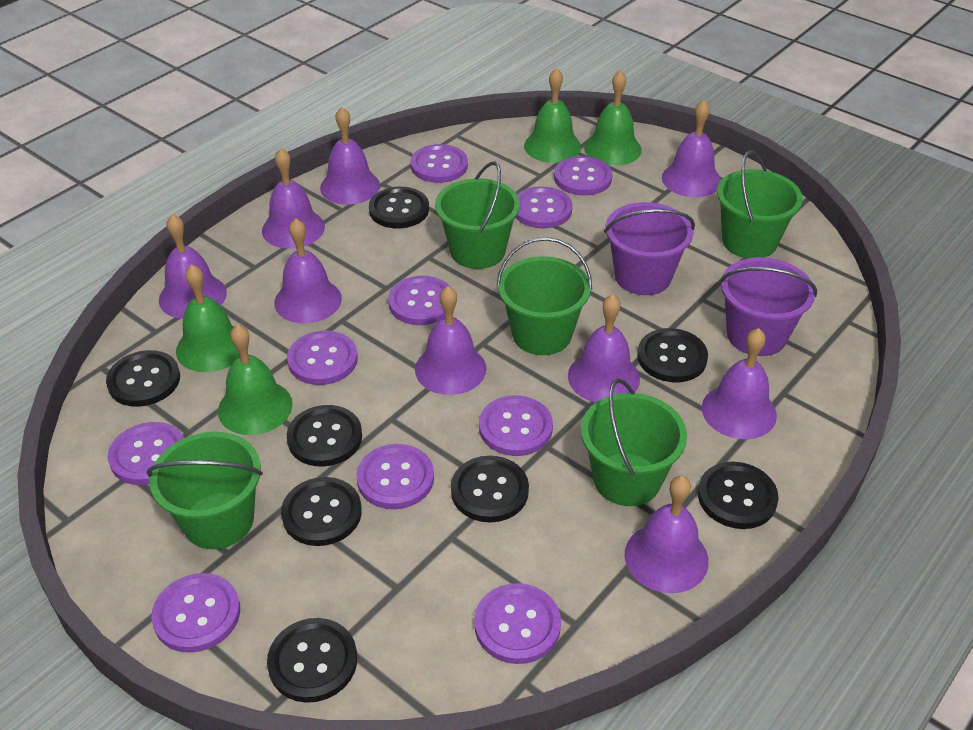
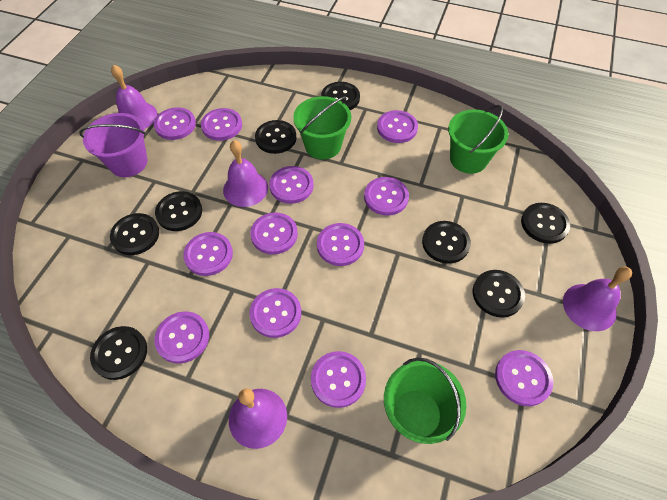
green bell: [176,264,240,372] [218,324,293,435] [524,68,581,163] [584,70,642,166] = 4 -> none = 0
green bucket: [147,432,263,549] [435,161,520,269] [497,237,592,355] [581,378,687,506] [717,150,803,258] = 5 -> [293,96,351,160] [384,357,466,444] [448,105,509,174] = 3
purple bell: [159,214,227,319] [262,148,325,249] [274,218,342,324] [320,107,380,205] [415,286,486,395] [568,294,640,403] [625,476,709,593] [662,100,721,197] [702,328,777,439] = 9 -> [111,64,157,129] [223,140,268,207] [229,388,287,449] [563,266,632,331] = 4
purple bucket: [604,202,695,295] [719,257,817,356] = 2 -> [79,113,147,177] = 1
purple button: [108,422,184,485] [151,573,240,653] [287,331,358,385] [356,444,434,509] [388,276,450,325] [411,144,468,183] [474,583,561,664] [479,395,553,456] [515,186,573,228] [554,156,612,196] = 10 -> [154,107,196,140] [154,311,209,364] [183,232,233,276] [201,108,242,141] [249,288,301,338] [250,212,298,255] [269,166,314,204] [311,351,366,408] [317,223,364,266] [364,177,409,216] [377,110,418,143] [495,350,553,406] = 12

